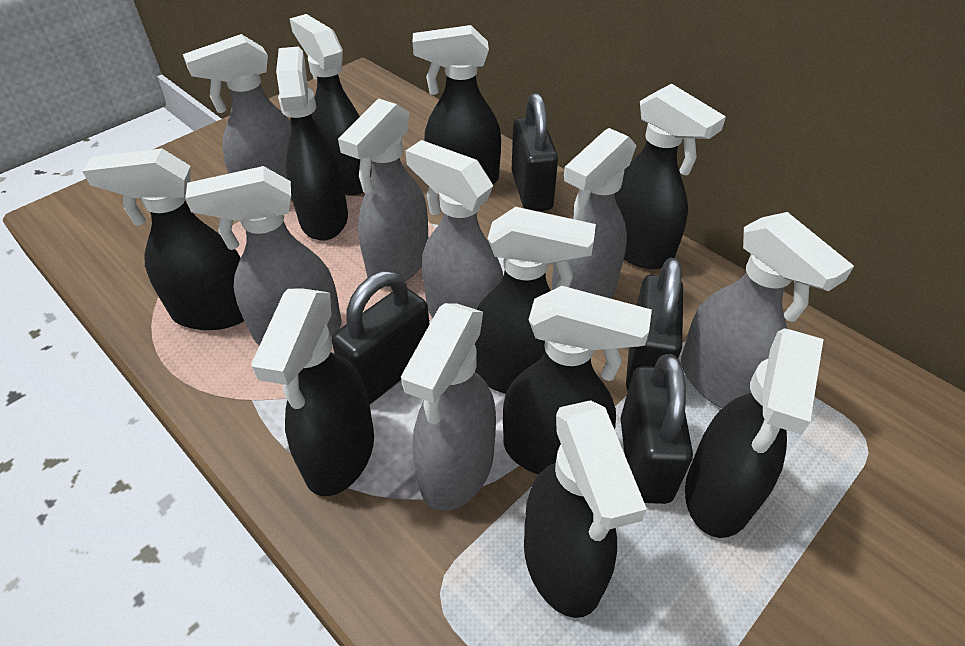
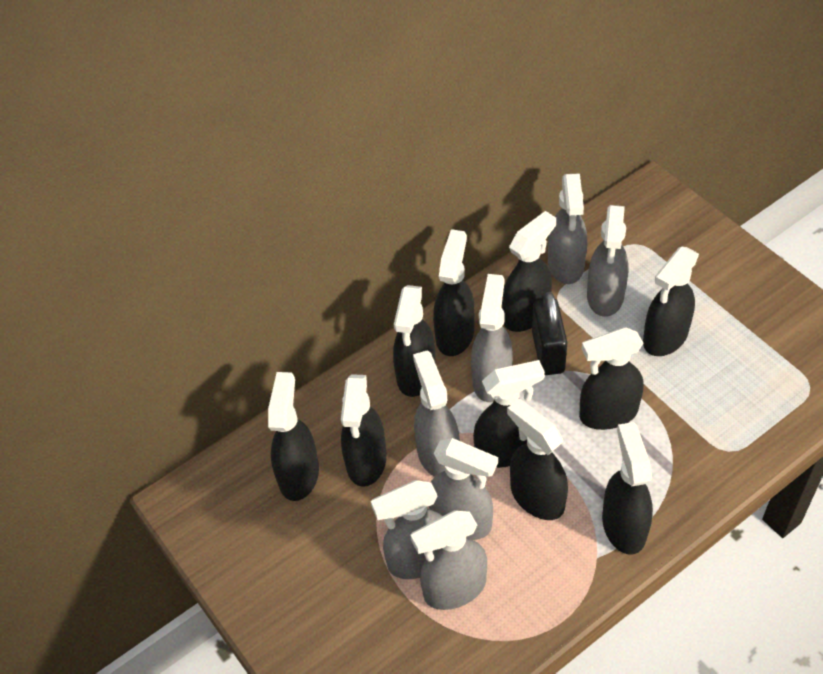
black padlock: [331,271,430,404] [512,93,558,211] [620,354,693,504] [626,258,683,391] = 4 -> [532,292,567,375] = 1

